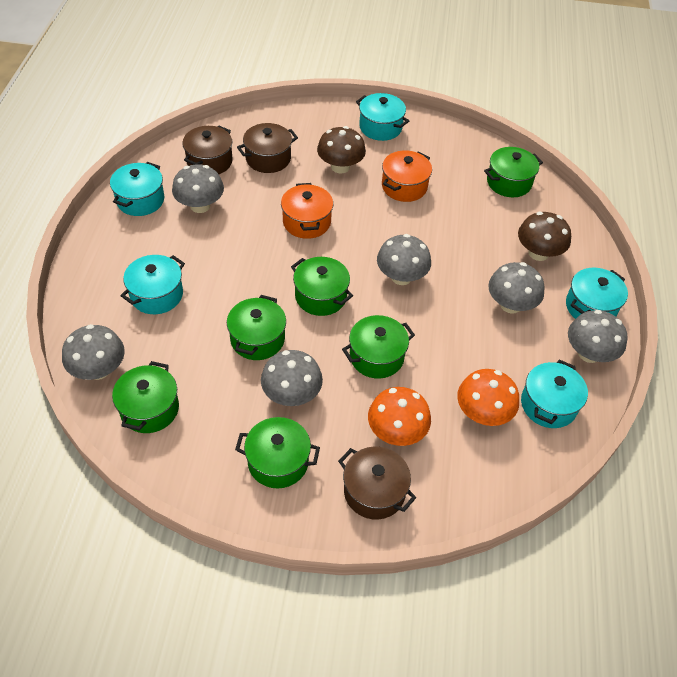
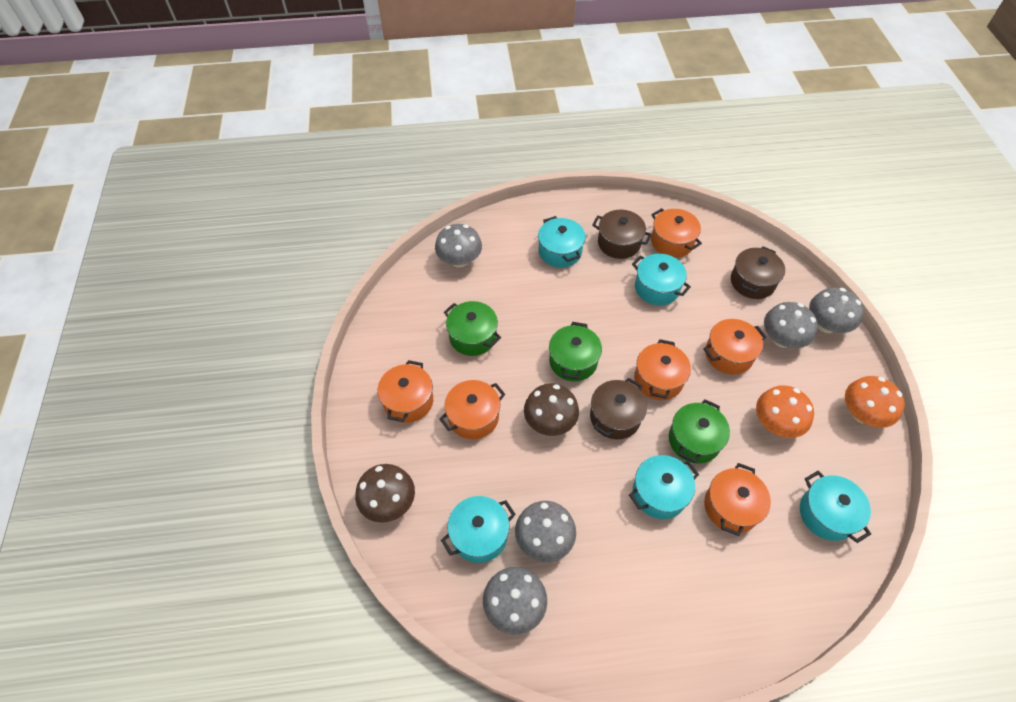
green pot: [112,361,179,433] [227,295,286,360] [235,417,320,489] [291,257,353,316] [342,315,415,379] [484,147,543,197] = 6 -> [444,301,501,356] [549,322,602,381] [669,399,730,464] = 3
grey mushroom: [62,324,125,380] [172,164,224,213] [261,350,323,406] [377,234,431,285] [488,262,545,314] [568,310,627,363] = 6 -> [435,224,482,268] [483,567,547,635] [515,501,576,562] [764,302,818,348] [809,288,863,333] = 5
orange pot: [281,183,333,239] [382,151,432,202] = 2 -> [377,360,433,423] [439,380,505,439] [634,339,691,400] [651,208,702,258] [703,319,767,375] [704,463,771,536] = 6

